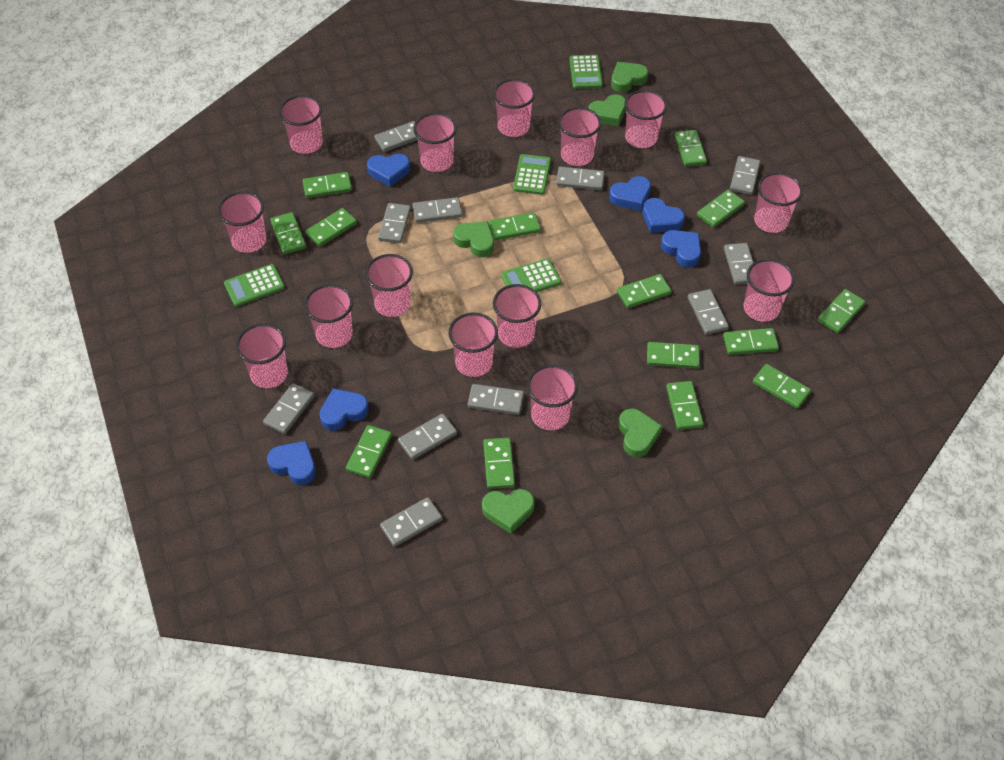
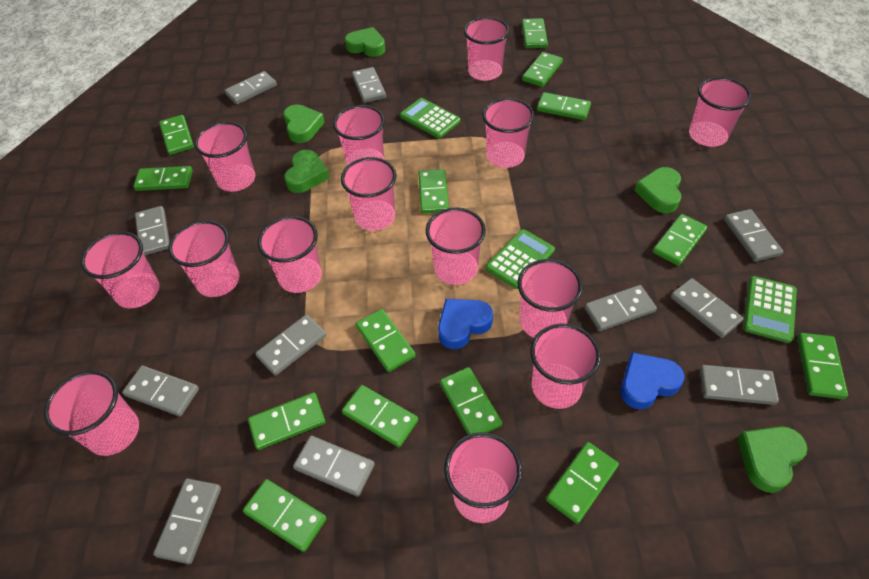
blue heart: [267,441,316,485] [319,388,369,431] [367,154,411,187] [609,176,651,211] [643,198,685,233] [661,230,701,267] = 6 -> [438,299,493,349] [620,352,684,410] = 2
green calculator: [224,264,285,307] [501,258,561,292] [513,154,551,195] [569,55,603,89] = 4 -> [400,98,460,138] [485,229,555,289] [743,276,797,343] = 3

